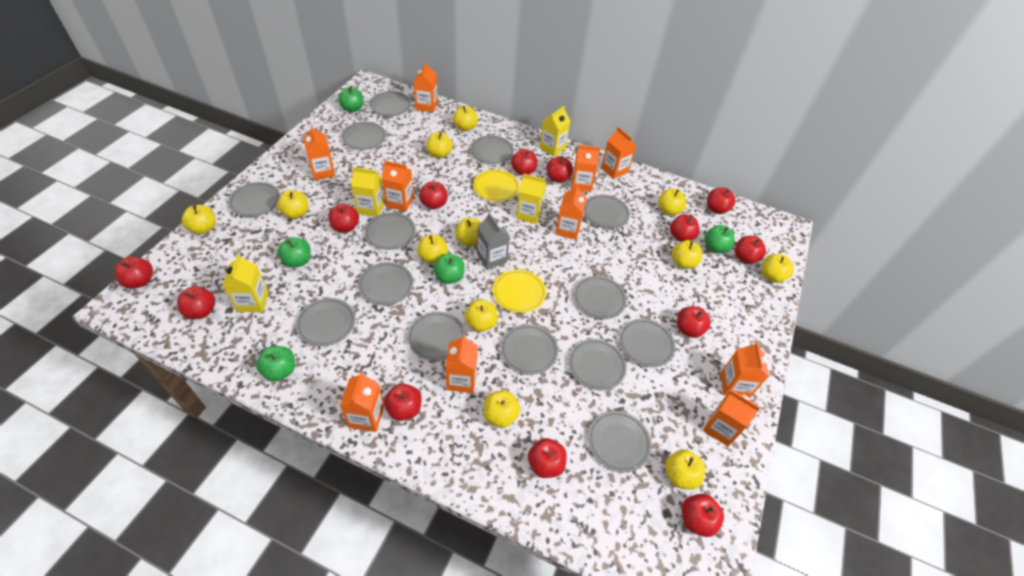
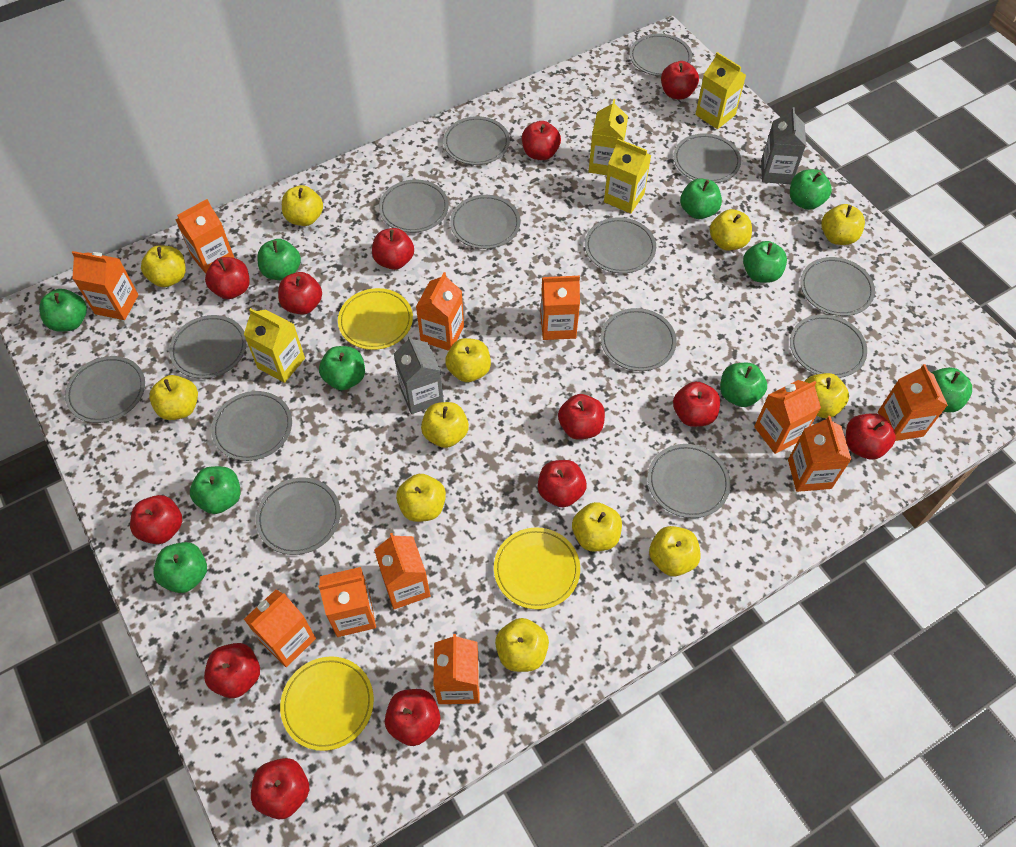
green apple: [256,346,295,381] [278,237,311,268] [338,86,364,112] [433,253,465,284] [704,225,735,253] = 5 -> [39,289,87,332] [153,542,207,593] [190,466,241,514] [257,239,301,280] [319,346,365,390] [680,178,722,219] [720,363,767,407] [743,241,787,283] [790,169,832,210] [931,367,972,412] = 10
grey carton: [477,213,510,270] = 1 -> [394,335,444,414] [761,107,806,184] = 2
orange carton: [303,125,335,180] [340,372,384,432] [382,161,414,212] [414,62,438,112] [445,334,478,393] [555,185,587,240] [571,145,601,192] [601,127,636,179] [703,389,761,447] [721,342,769,398] = 10 -> [72,251,138,320] [176,199,234,274] [244,589,316,667] [318,567,376,637] [374,533,430,609] [416,272,464,351] [433,634,480,704] [540,276,580,340] [754,380,821,454] [788,416,851,492] [878,364,948,441] = 11
yellow plate: [473,170,520,202] [493,270,546,313] = 2 -> [280,656,374,751] [338,288,413,350] [494,527,580,610] = 3

